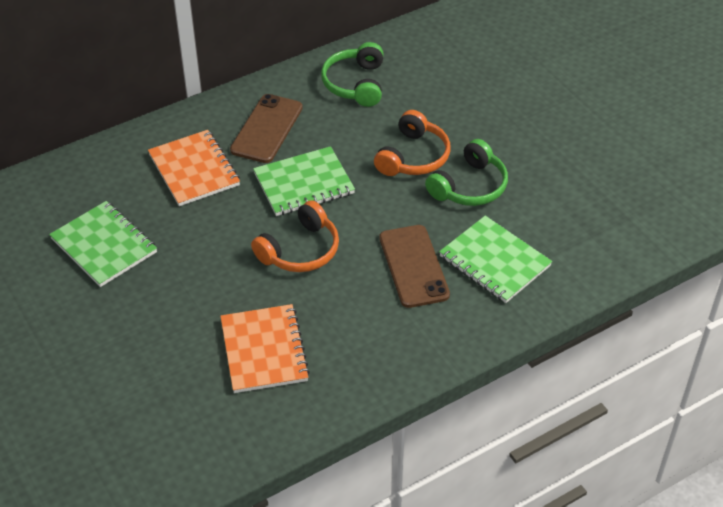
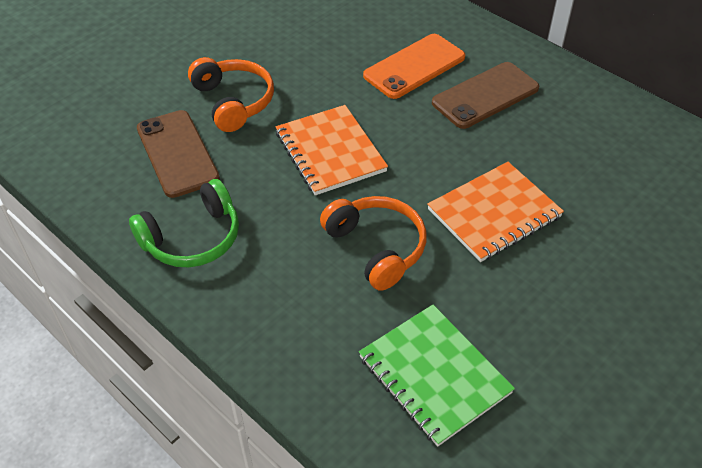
green headphones: [321,42,383,107] [425,139,508,206] = 2 -> [129,179,239,267] = 1
green notebook: [49,201,157,287] [253,146,355,216] [439,216,552,303] = 3 -> [359,305,515,447] = 1
orange phone: none = 0 -> [363,34,465,99] = 1

